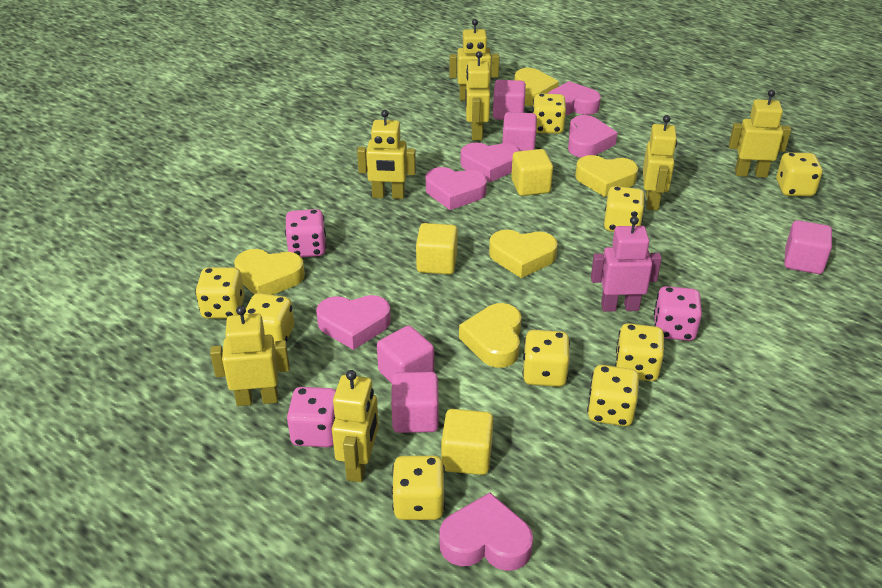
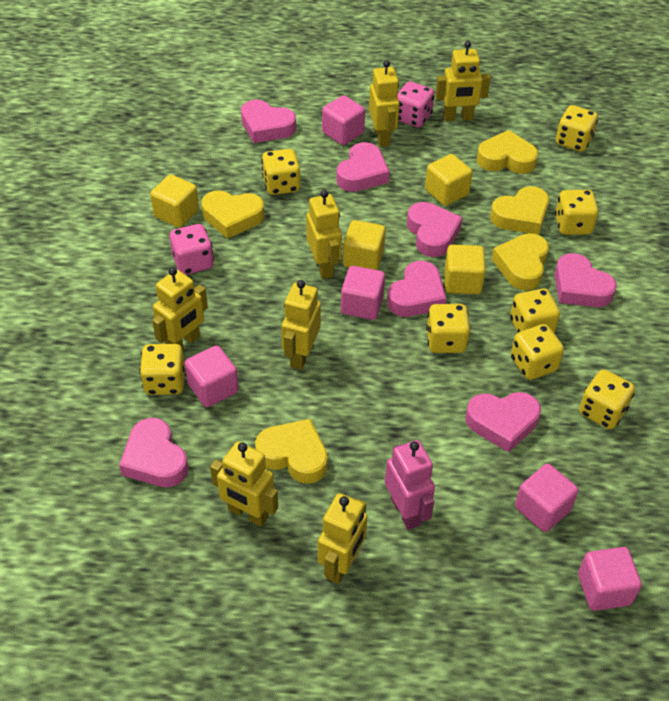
pink dice: [285,209,327,257] [287,387,336,447] [654,286,702,341] = 3 -> [170,224,214,275] [397,81,434,127] = 2
pink heart: [316,295,391,350] [426,167,487,210] [440,493,533,571] [460,143,520,183] [547,81,601,115] [568,115,617,158] = 6 -> [119,418,188,487] [241,100,296,143] [336,142,390,192] [387,261,446,317] [407,202,463,257] [466,392,541,452] [554,253,617,307] = 7
yellow cube: [416,223,458,274] [441,409,493,475] [511,149,553,196] = 3 -> [150,174,199,228] [343,220,386,270] [425,154,472,206] [444,245,486,294] = 4
yellow dice: [195,267,245,318] [244,293,294,344] [392,456,445,520] [522,330,570,387] [532,94,566,134] [587,365,639,426] [604,186,645,232] [615,323,664,381] [776,153,823,196] = 9 -> [140,344,185,395] [261,149,300,195] [426,304,470,353] [510,289,560,333] [511,324,564,380] [555,190,599,235] [556,105,598,152] [579,369,635,429] = 8

